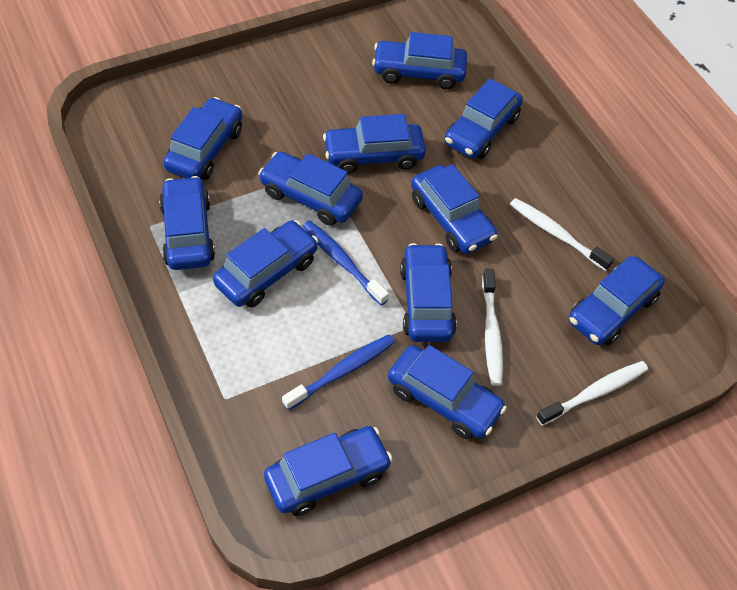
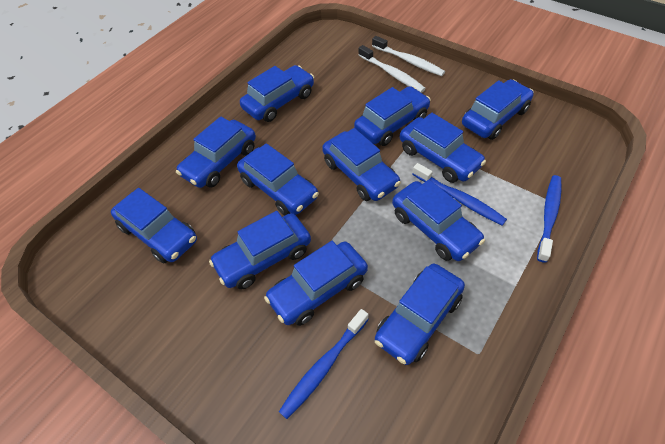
blue toothbrush: [282,334,395,410] [303,220,389,305] = 2 -> [279,309,369,419] [412,163,507,226] [537,175,562,263] = 3
white toothbrush: [482,269,503,386] [510,198,614,271] [536,361,648,426] = 3 -> [358,45,426,93] [372,36,445,76] = 2

